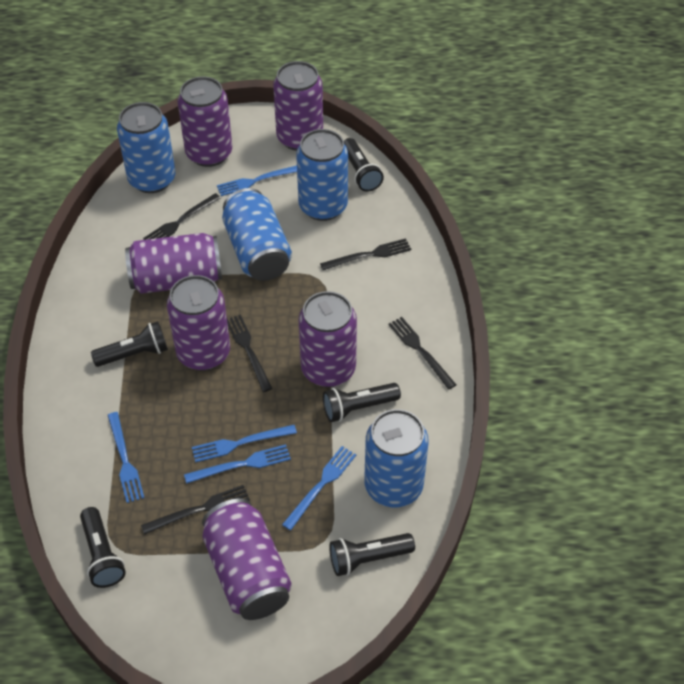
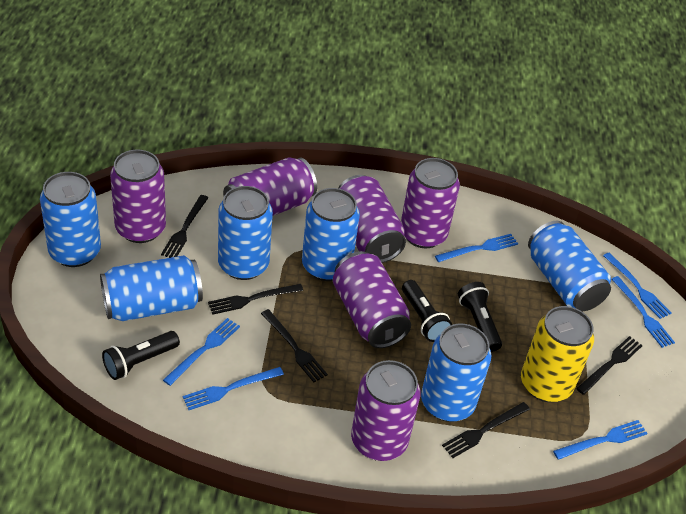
black flashlight: [80,507,126,588] [91,321,168,367] [323,383,401,422] [329,533,415,576] [344,138,384,192] = 5 -> [102,331,180,380] [402,280,452,342] [458,282,502,352] = 3
blue can: [117,102,175,193] [222,188,292,281] [296,129,348,221] [364,409,429,507] = 4 -> [40,172,101,267] [100,255,203,321] [218,186,273,280] [302,188,360,281] [421,324,491,422] [528,221,611,311] = 6
blue fork: [108,412,144,503] [184,444,291,484] [192,425,297,463] [217,166,297,196] [282,446,356,531] = 5 -> [163,318,240,386] [183,367,284,410] [435,234,518,262] [553,420,648,460] [603,252,671,319] [612,276,675,348] = 6
yellow can: none = 0 -> [521,306,594,402] = 1

